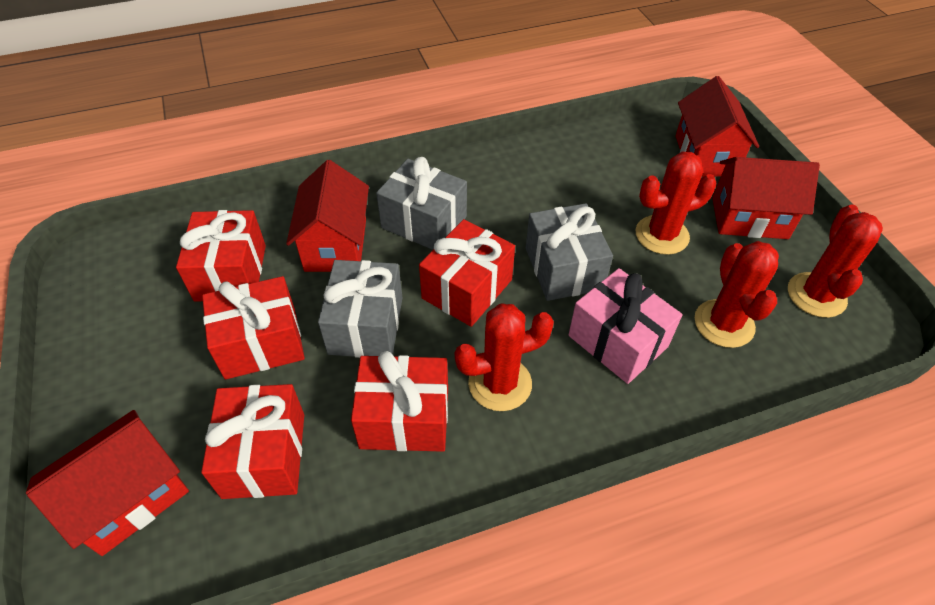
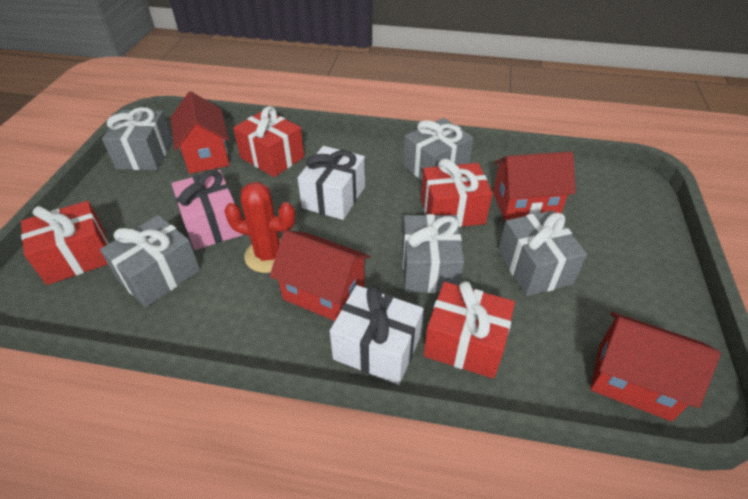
grey gift: [318,260,402,358] [376,157,467,250] [526,203,613,301] = 3 -> [100,215,200,307] [102,107,173,170] [402,214,464,293] [403,118,474,180] [498,210,587,296] = 5
red cactus: [455,303,554,411] [635,152,716,255] [695,241,779,348] [788,204,883,318] = 4 -> [224,182,295,273] = 1
red gift: [176,210,266,302] [201,384,304,499] [202,276,305,380] [351,351,448,452] [419,219,515,327] = 5 -> [21,201,109,285] [233,106,304,177] [421,159,493,227] [424,281,515,379] = 4
white gift: none = 0 -> [298,146,365,220] [330,285,424,385] = 2

